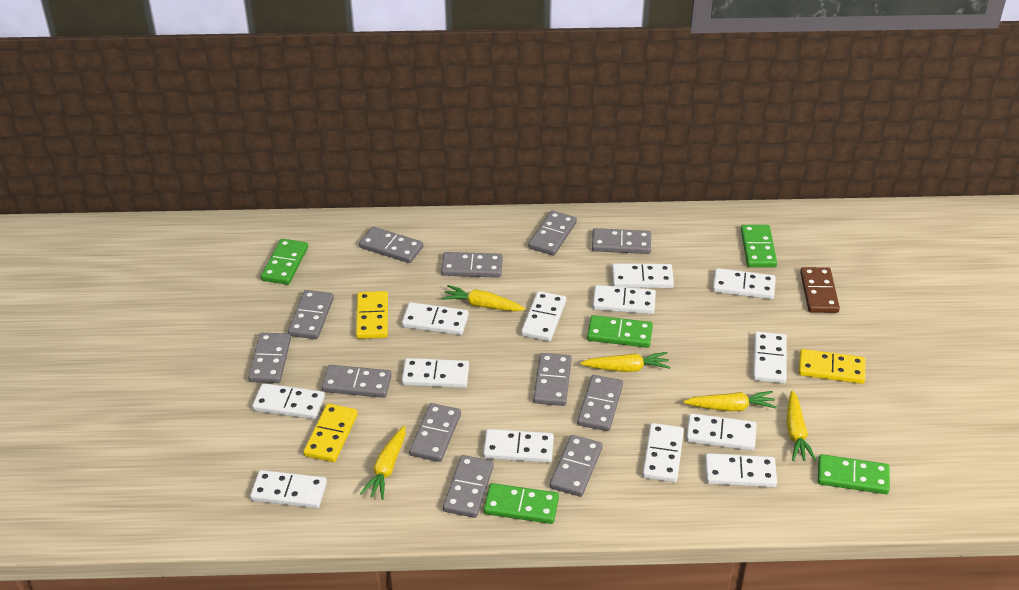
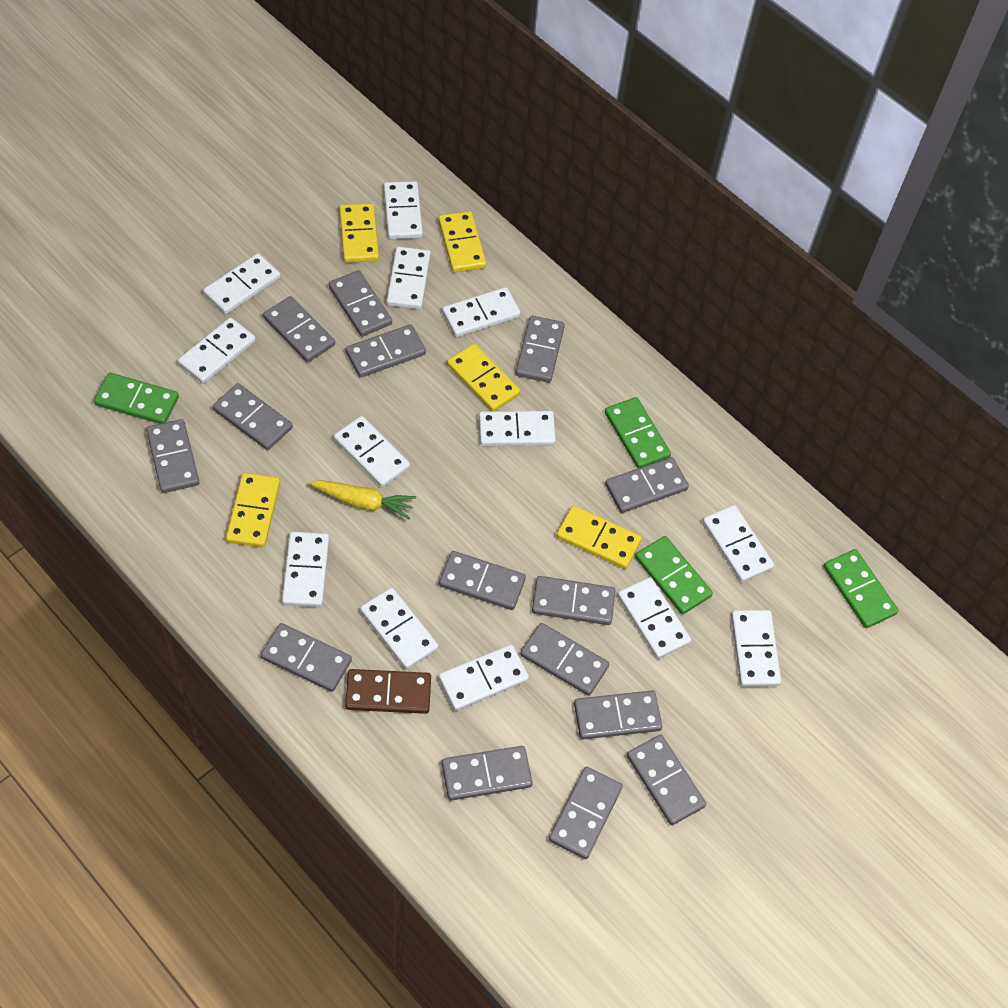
green domino: [261,239,308,285] [484,483,559,524] [587,315,653,348] [741,225,777,267] [818,454,890,494] = 5 -> [94,373,179,424] [605,397,671,468] [635,536,713,614] [823,549,899,628] = 4
grey domino: [248,333,291,383] [288,290,334,339] [322,365,392,398] [359,227,423,263] [409,403,461,462] [441,252,503,278] [443,455,494,518] [528,211,577,256] [533,353,572,406] [550,435,603,497] [577,375,623,431] [592,228,651,254] = 12 -> [146,419,199,493] [213,383,293,450] [261,623,352,692] [263,296,335,362] [329,270,392,337] [346,324,426,378] [439,551,526,610] [442,746,533,801] [516,316,565,383] [520,623,609,696] [532,576,616,625] [549,766,623,859] [574,690,662,739] [605,457,689,513] [627,735,706,825] = 15
yellow carrot: [360,426,405,500] [441,285,526,312] [580,352,670,372] [683,391,777,411] [787,390,817,461] = 5 -> [309,480,416,519] = 1
yellow domino: [303,404,358,462] [356,291,388,339] [799,349,865,384] = 3 -> [226,473,280,548] [339,203,379,263] [438,211,486,272] [447,344,520,411] [557,505,642,569] = 5

